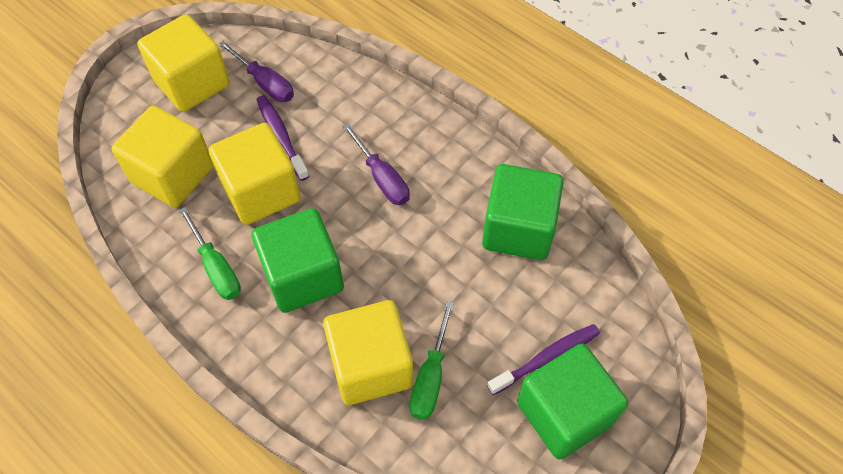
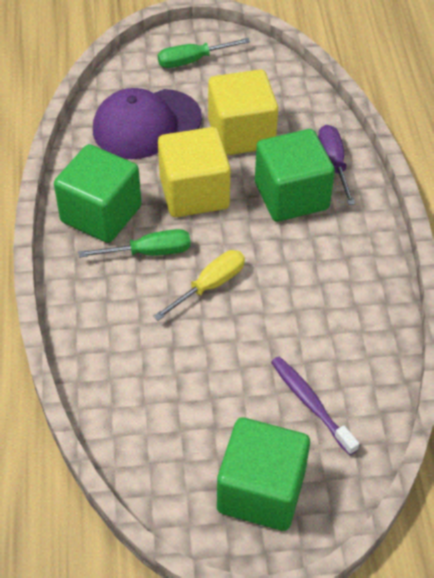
purple cap: none = 0 -> [93,88,202,159] = 1
purple screwdriver: [218,41,294,102] [342,123,410,205] = 2 -> [318,125,355,205] = 1
purple toothbrush: [256,95,309,181] [487,324,600,395] = 2 -> [271,356,359,456] = 1
yellow cube: [111,106,214,208] [137,14,230,112] [209,123,301,225] [323,300,413,405] = 4 -> [158,127,231,217] [208,69,278,155] = 2
yellow screwdriver: none = 0 -> [153,250,245,321] = 1

